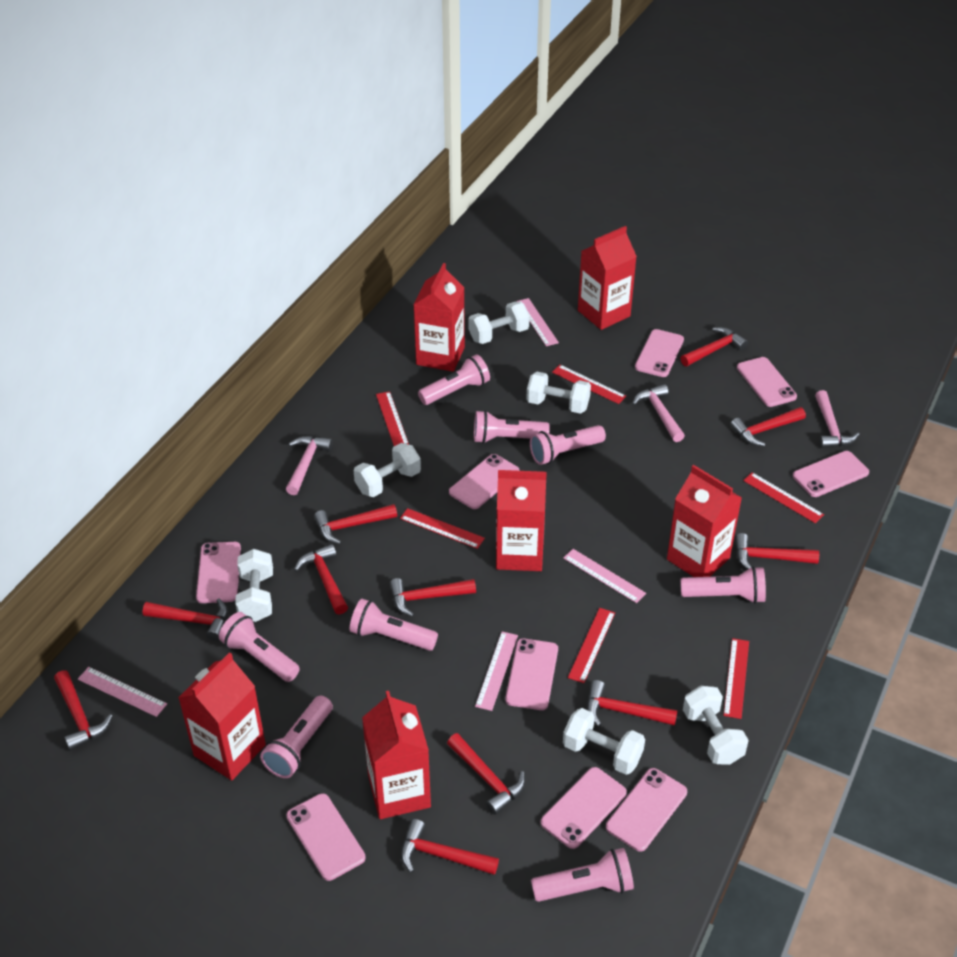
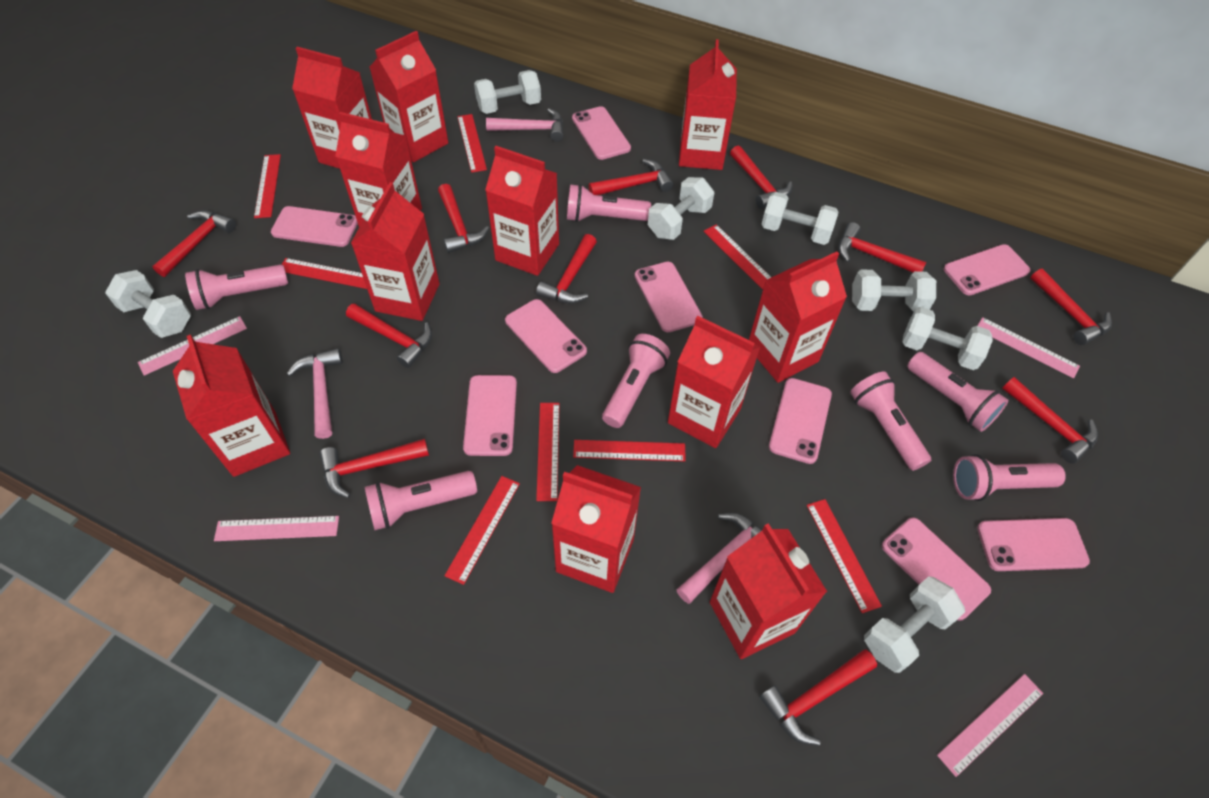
pink flashlight: [219,612,300,682] [260,696,333,778] [350,599,438,651] [418,354,490,405] [474,410,550,444] [530,425,606,465] [531,848,634,902] [680,566,766,604] = 8 -> [185,264,288,310] [365,471,477,530] [567,184,651,222] [602,334,670,428] [850,371,931,471] [907,352,1008,432] [953,454,1066,501] = 7
red carton: [178,652,266,780] [362,691,431,819] [414,263,465,372] [496,470,547,571] [578,226,637,330] [667,465,742,577] = 6 -> [173,335,290,477] [292,47,372,169] [335,112,422,227] [351,182,440,321] [369,31,448,162] [485,146,559,276] [551,465,641,593] [668,316,760,448] [679,39,737,170] [710,523,827,659] [749,252,847,383] = 11
red ruler: [376,391,409,446] [400,508,485,549] [552,365,626,404] [568,608,615,683] [723,638,749,719] [743,472,824,523] = 6 -> [254,154,281,218] [281,258,367,289] [444,476,520,585] [457,114,487,173] [536,403,560,501] [573,440,686,461] [704,224,771,290] [807,499,882,613] = 8
white dumbbell: [235,549,273,622] [354,443,421,497] [469,301,530,344] [526,372,591,414] [563,708,645,775] [683,686,749,765] = 6 -> [105,270,191,338] [474,70,541,114] [648,177,714,240] [761,192,839,245] [852,269,936,312] [864,576,965,673] [902,307,993,370] = 7

